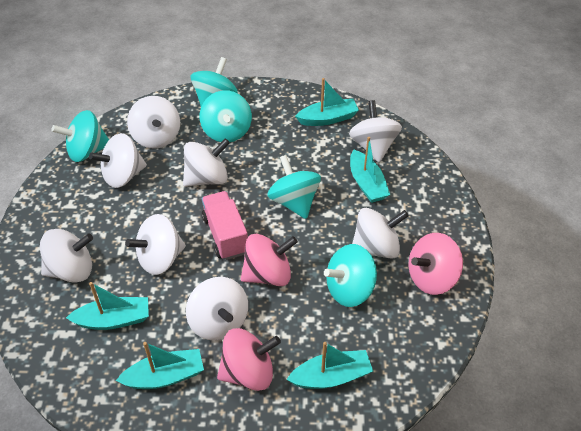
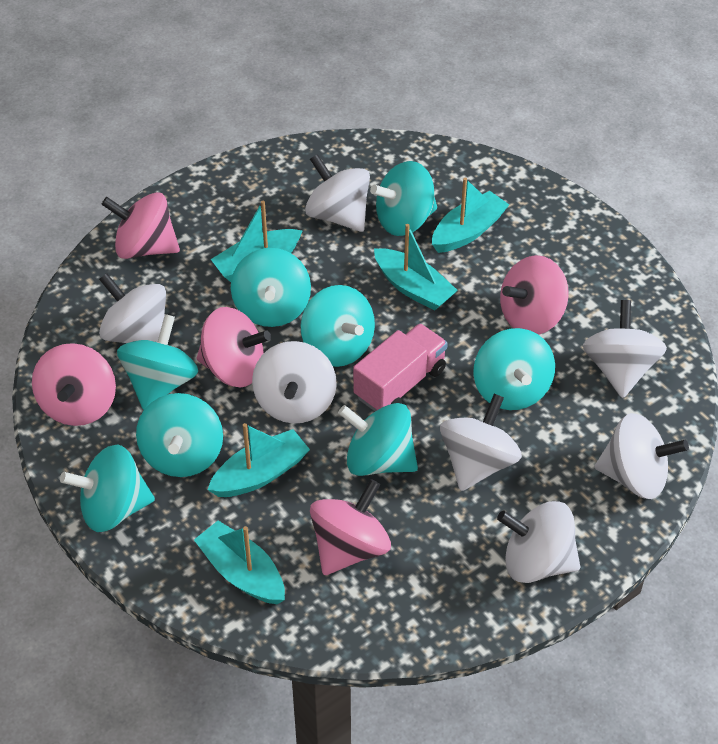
pink spinning top: [217,328,281,391] [241,234,298,286] [409,233,463,295] = 3 -> [32,343,116,426] [101,192,180,259] [197,307,271,387] [310,479,391,575] [500,255,569,335] = 5
turquoise spinning top: [51,110,109,162] [191,57,238,106] [200,90,252,142] [267,155,321,219] [324,244,377,307] = 5 -> [60,445,155,532] [117,314,198,410] [136,393,223,477] [231,248,311,327] [301,285,375,367] [338,403,418,476] [370,161,437,236] [474,328,555,410] = 8
white spinning top: [40,229,93,283] [89,133,147,188] [125,214,186,275] [127,96,180,149] [183,138,230,187] [186,277,248,341] [349,100,402,163] [352,208,409,259] = 8 -> [99,273,166,343] [252,341,337,423] [305,154,370,232] [440,394,522,491] [497,501,580,583] [583,300,667,398] [595,413,689,499] = 7

